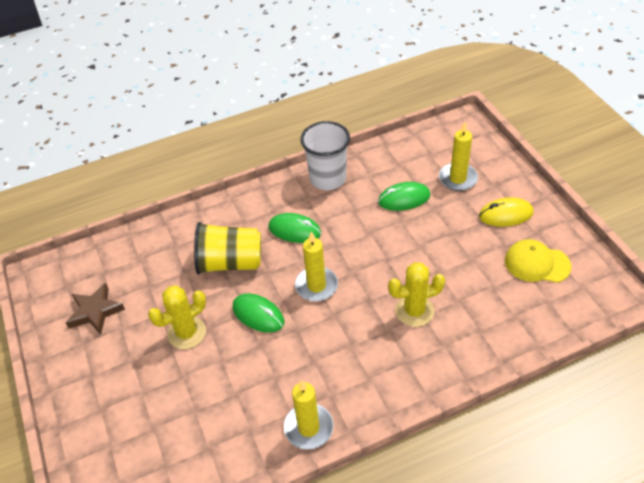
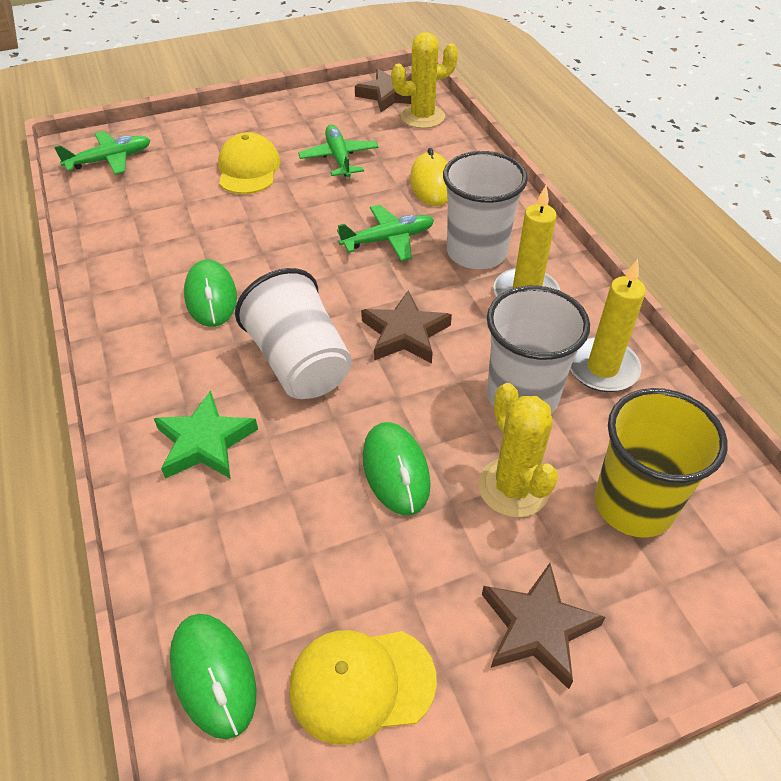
brown star: [66,283,125,334] = 1 -> [355,69,412,112] [361,290,452,363] [482,563,606,689] = 3
green plane: none = 0 -> [54,131,151,175] [298,125,379,177] [337,204,434,261] = 3
green star: none = 0 -> [154,390,258,479] = 1
white cup: [300,121,350,190] = 1 -> [235,268,352,399] [443,151,528,269] [487,285,590,414] = 3
yellow candle: [284,380,334,449] [295,232,338,301] [439,122,478,191] = 3 -> [494,186,560,297] [570,259,646,392] = 2
yellow cap: [505,239,572,283] = 1 -> [218,132,280,194] [289,630,437,745] = 2

